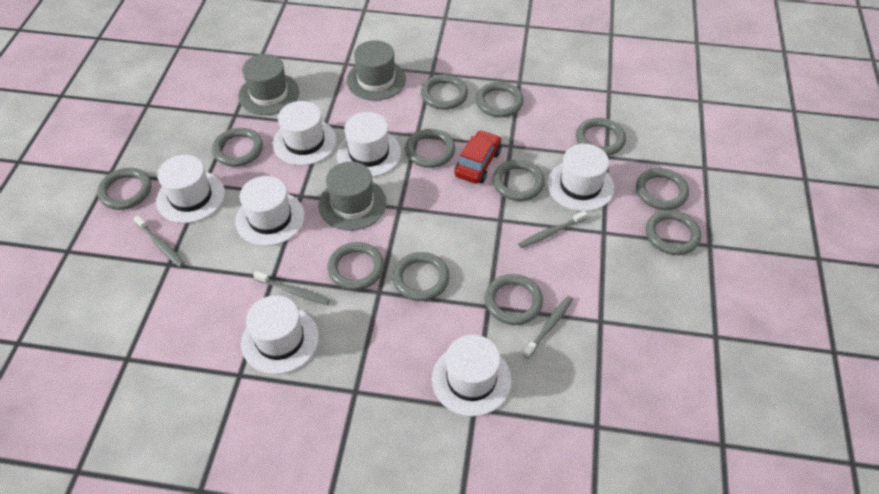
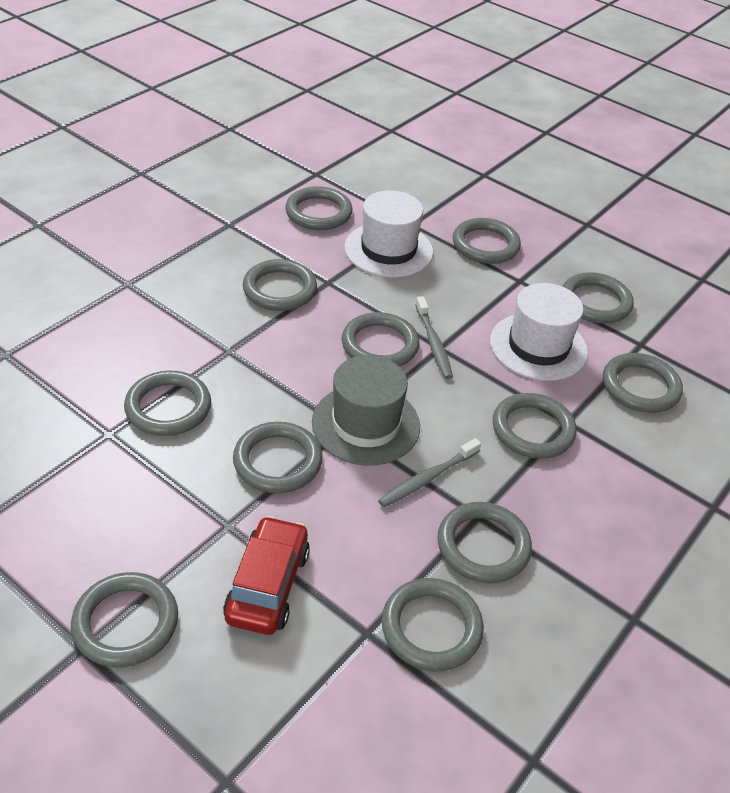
grey hat: [238,54,299,115] [318,162,387,231] [346,40,406,100] = 3 -> [312,355,420,466] = 1
grey toothbrush: [133,215,185,267] [253,271,330,305] [518,211,587,248] [523,296,573,359] = 4 -> [378,438,481,507] [415,296,453,379] = 2
white hat: [156,155,225,223] [235,176,305,246] [241,295,319,374] [273,101,337,165] [337,112,401,177] [432,335,512,417] [547,144,614,211] = 7 -> [344,190,433,277] [490,283,588,381] = 2

